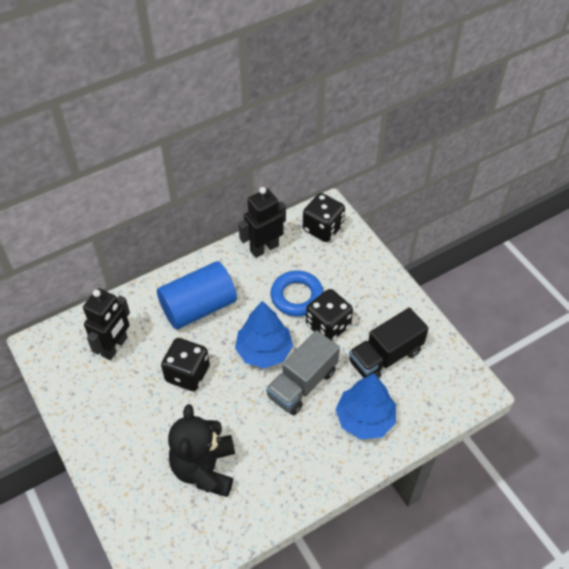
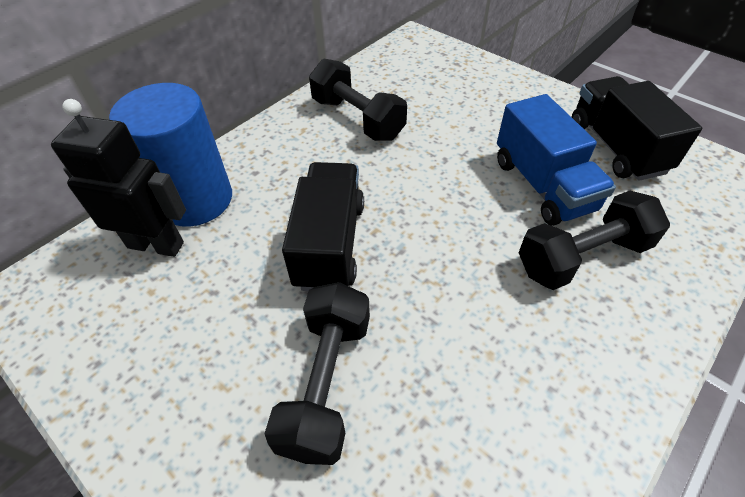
black dice: [161,338,210,391] [303,193,345,242] [306,289,353,341] = 3 -> none = 0
black dumbbell: none = 0 -> [264,282,370,465] [309,59,407,141] [519,191,670,290] = 3
black robot: [83,288,130,360] [238,187,286,258] = 2 -> [51,99,186,257] = 1
black teddy bear: [168,404,235,497] = 1 -> none = 0
black truck: [349,308,429,378] = 1 -> [282,162,364,291] [572,76,702,181] = 2
blue ring: [270,270,324,317] = 1 -> none = 0
blue tree: [235,301,293,368] [335,373,396,439] = 2 -> none = 0
blue truck: none = 0 -> [497,94,616,226] = 1
grey truck: [266,330,340,415] = 1 -> none = 0

